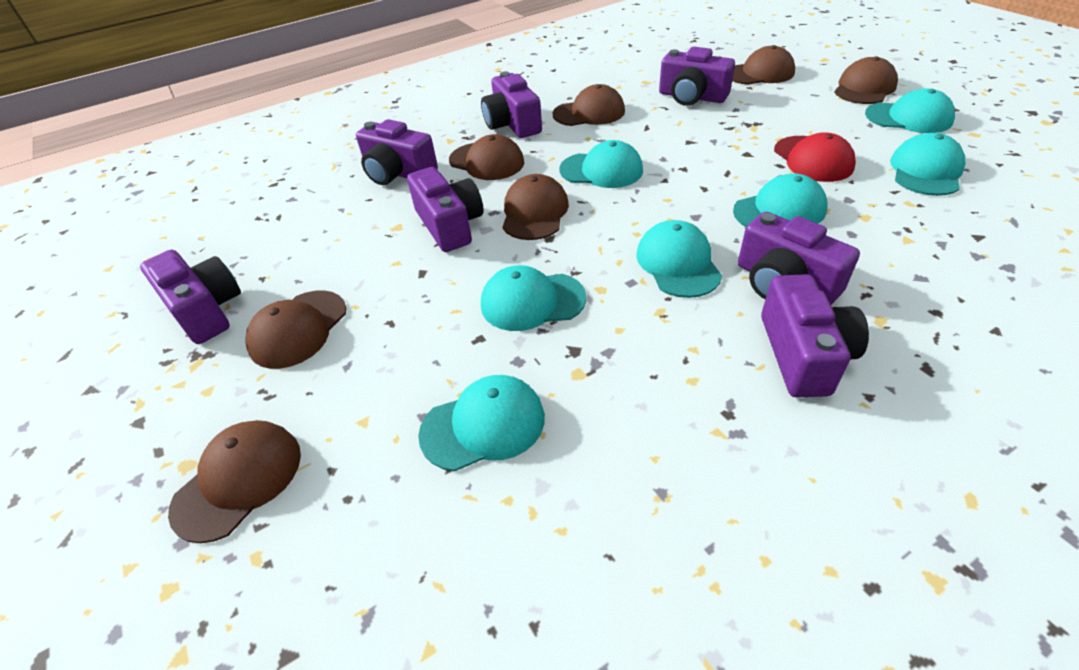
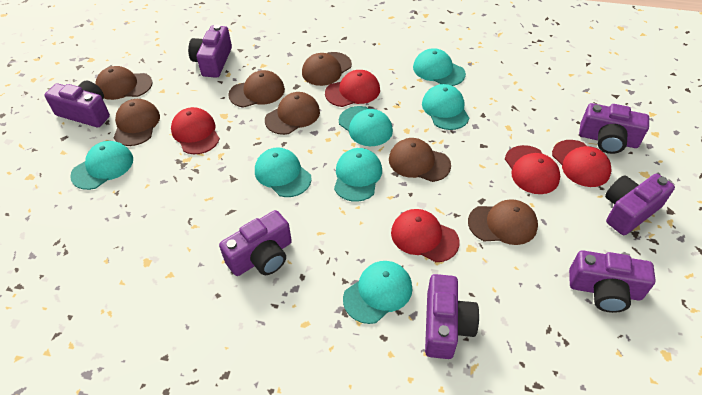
red cap: [774,132,856,182] = 1 -> [171,107,220,154] [325,70,380,107] [391,209,460,262] [505,145,560,194] [552,140,612,187] = 5

